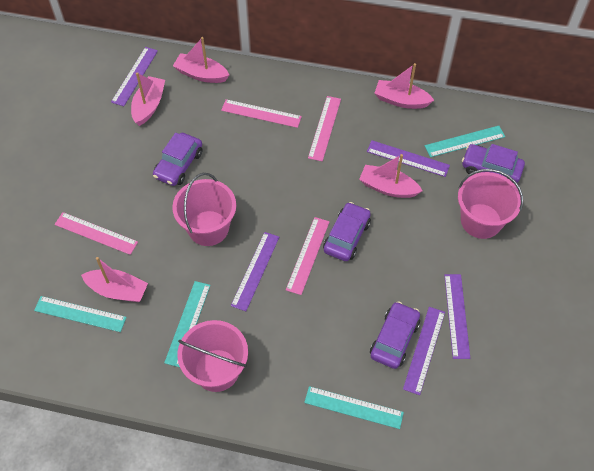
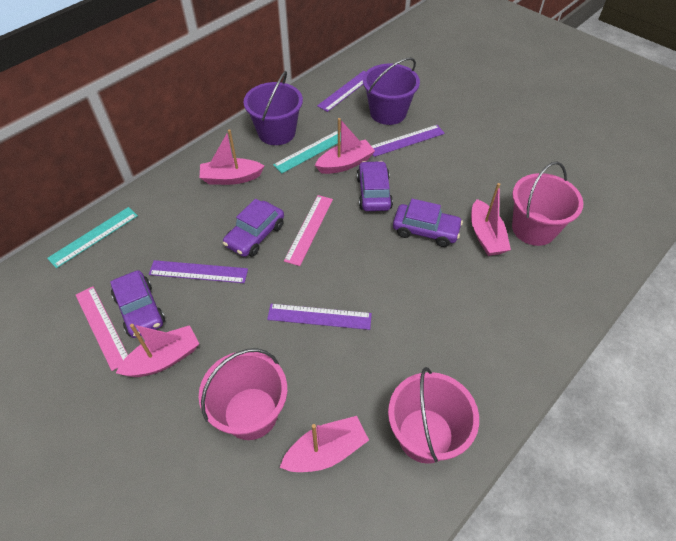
pink ruler: [54,212,138,255] [221,99,302,128] [286,217,330,295] [308,96,341,161] = 4 -> [76,286,128,371] [284,195,333,266] = 2
purple bucket: none = 0 -> [244,71,303,145] [363,58,420,125] = 2
purple ruler: [111,47,158,106] [231,232,279,311] [367,140,450,177] [403,307,445,395] [444,274,470,359] = 5 -> [149,260,248,283] [267,304,372,330] [317,71,366,112] [372,125,445,157] = 4
turquoise ruler: [34,296,127,332] [164,281,211,367] [304,386,404,429] [425,126,505,157] = 4 -> [47,207,138,268] [273,130,338,173] = 2

